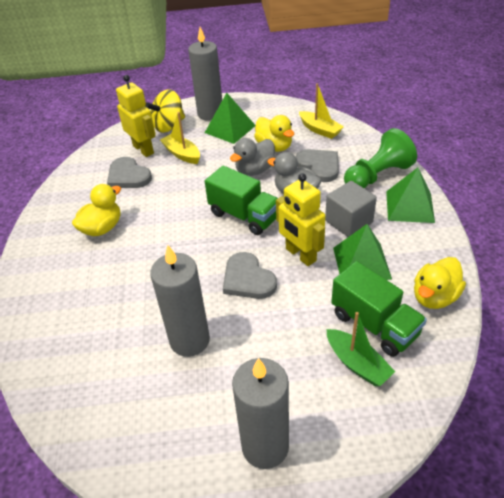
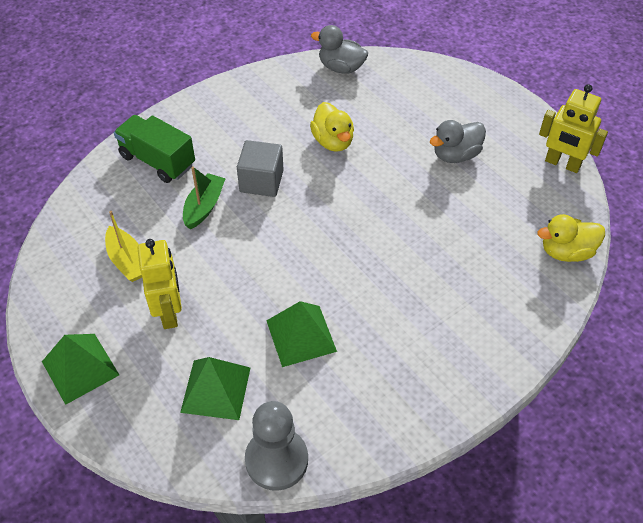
green pawn: [344,128,417,188] = 1 -> none = 0
green truck: [205,166,278,235] [331,261,427,357] = 2 -> [114,115,195,183] = 1
grey candle: [150,245,210,357] [188,27,222,121] [232,358,289,469] = 3 -> none = 0
grey heart: [107,157,152,188] [223,252,277,299] [295,149,339,182] = 3 -> none = 0
grey pawn: none = 0 -> [245,401,308,491] = 1
yellow boat: [160,112,200,164] [299,83,344,139] = 2 -> [105,211,142,282] = 1
yellow duck: [72,184,121,236] [254,115,294,152] [414,257,466,309] = 3 -> [310,102,354,152] [537,214,605,262] = 2
yellow spinning top: [146,89,185,133] = 1 -> none = 0

